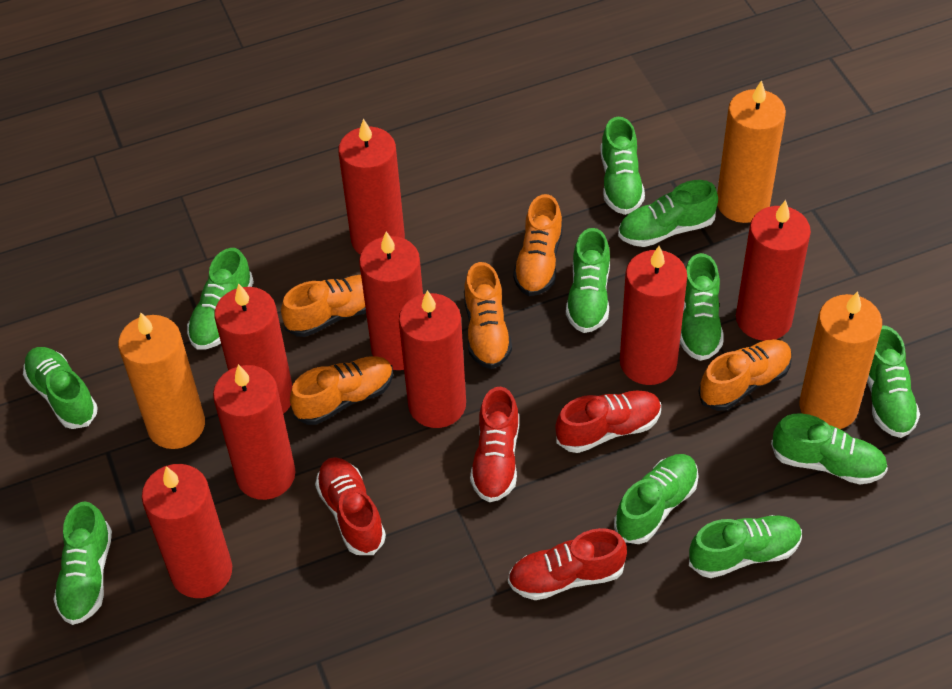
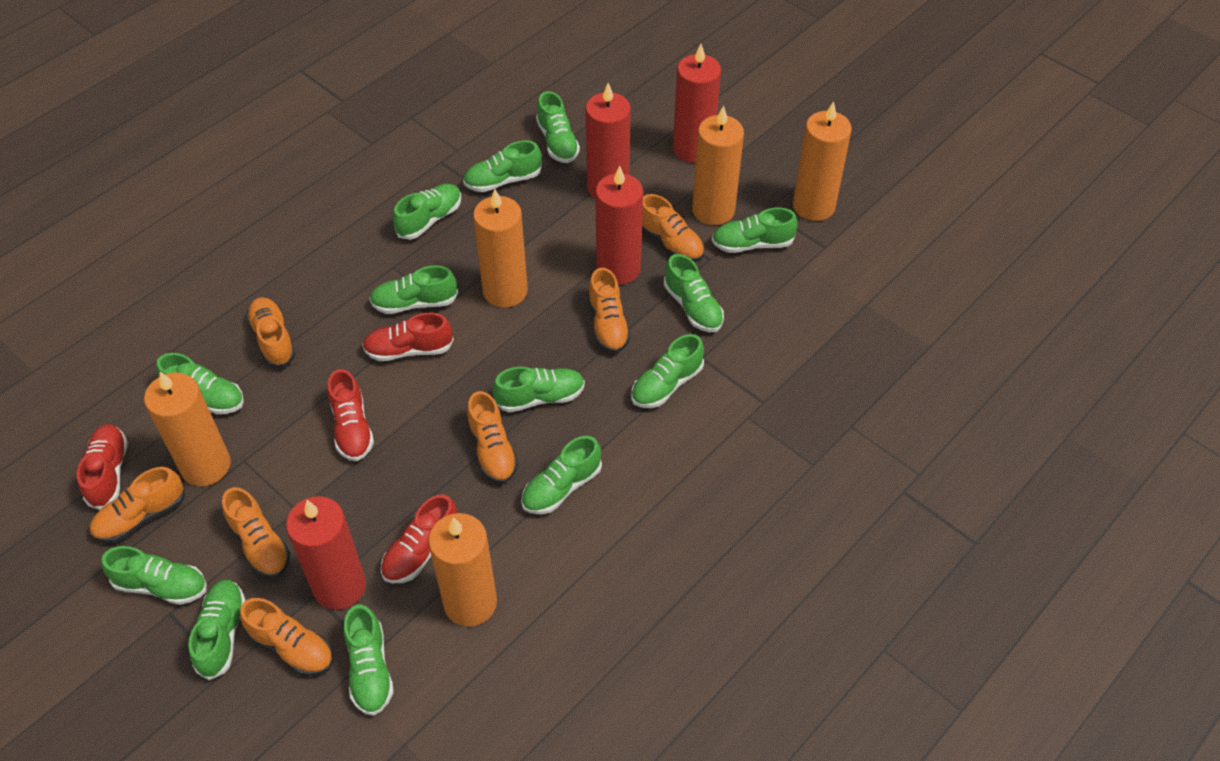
green shoe: [23,347,98,429] [53,501,112,625] [187,248,254,350] [566,228,610,333] [600,117,645,215] [614,454,699,544] [618,180,718,247] [680,253,723,361] [689,515,802,578] [771,413,888,484] [867,325,920,438] = 11 -> [102,546,207,605] [157,353,244,414] [188,579,246,680] [344,605,394,716] [369,265,458,314] [393,184,461,240] [463,140,542,192] [493,367,585,412] [521,436,602,514] [536,91,580,163] [631,334,704,408] [664,254,724,332] [712,208,797,253] = 13
orange candle: [118,312,205,449] [717,80,786,223] [799,291,882,429] = 3 -> [144,371,231,486] [428,513,497,627] [473,189,528,308] [692,105,744,225] [793,101,852,221] = 5
orange shoe: [281,275,366,337] [290,356,393,425] [464,262,512,369] [513,194,563,296] [698,339,792,411] = 5 -> [90,467,185,543] [222,487,290,578] [240,598,333,676] [246,297,296,367] [466,391,518,484] [588,268,631,353] [642,194,704,262] = 7
red candle: [142,464,232,598] [213,364,296,500] [214,283,293,414] [338,118,405,255] [359,231,423,370] [399,290,466,428] [620,246,687,385] [736,200,811,341] = 8 -> [286,496,366,610] [585,83,631,199] [595,165,643,285] [673,44,721,163] = 4

